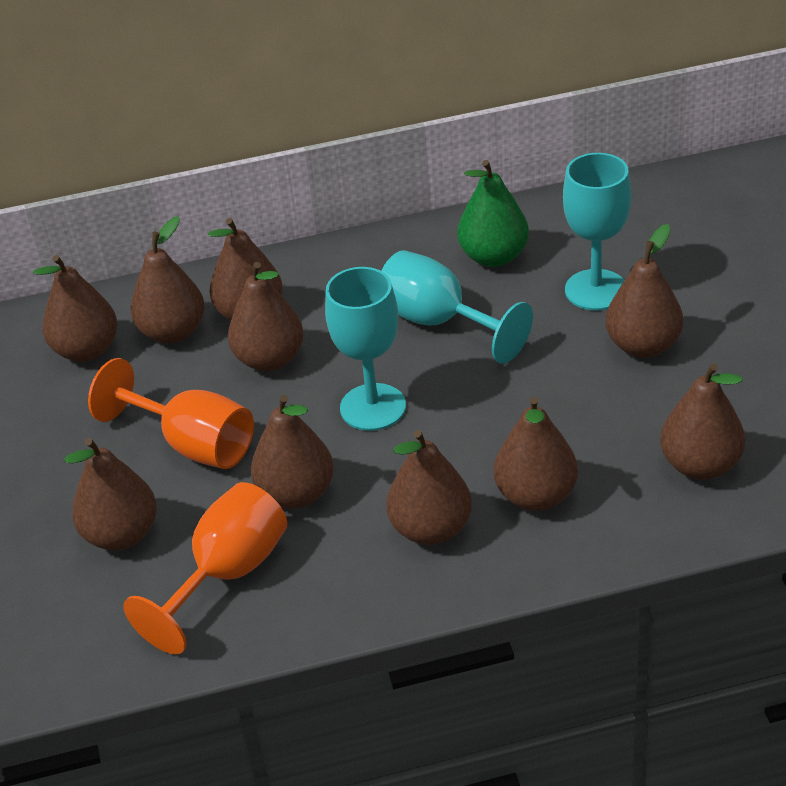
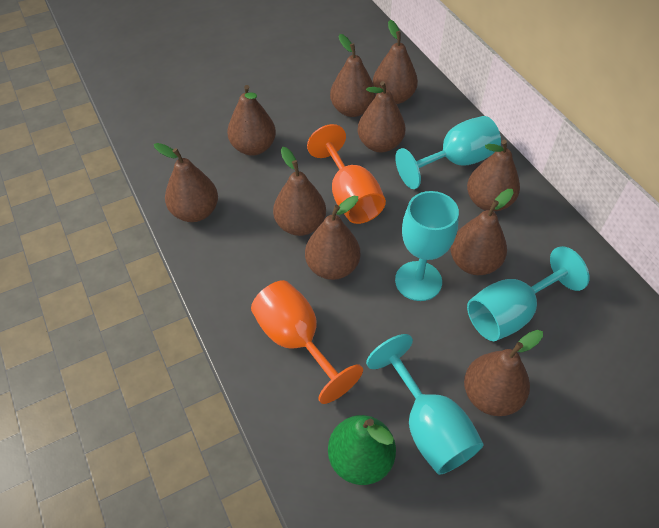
turquoise goblet: [325,267,406,431] [381,250,533,364] [563,153,631,310] = 3 -> [366,334,483,475] [395,116,501,189] [395,191,459,301] [467,246,589,341] = 4

